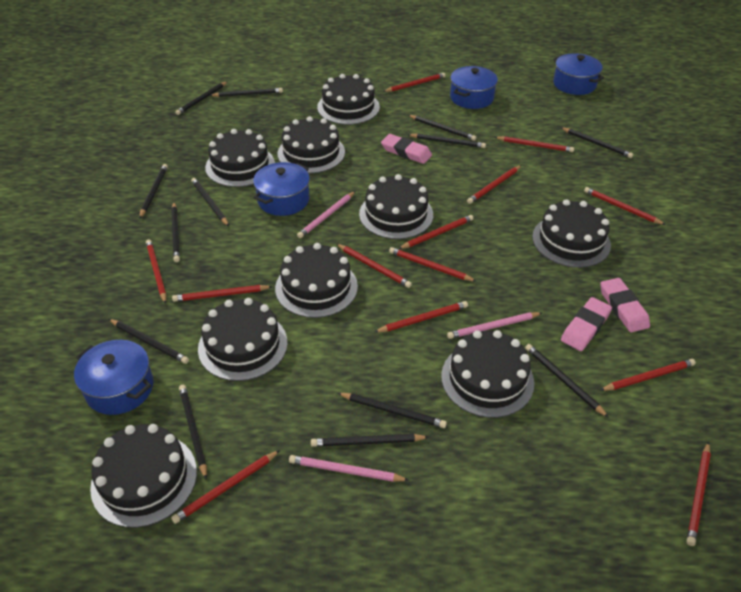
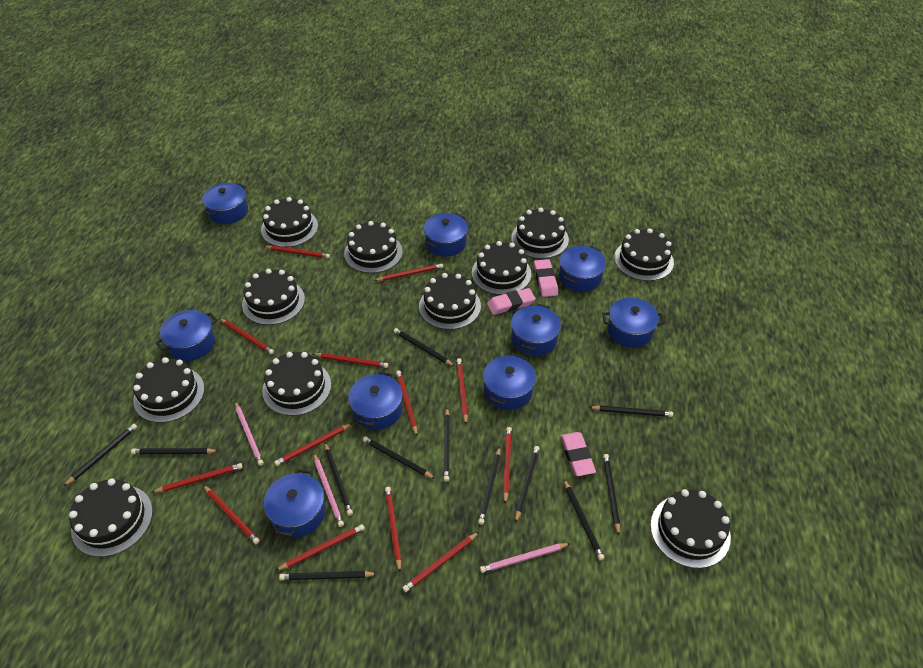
black cake: [90,424,197,528] [198,298,288,381] [205,129,275,187] [275,243,358,318] [277,116,345,173] [317,74,380,125] [359,174,433,239] [441,330,534,418] [532,199,611,268] = 9 -> [69,478,153,557] [133,357,204,423] [242,269,305,325] [261,197,318,247] [262,352,331,416] [344,221,403,273] [419,273,481,330] [472,241,532,295] [511,208,569,259] [614,229,674,281] [650,489,731,568] = 11
black pencil: [109,319,189,364] [139,164,168,219] [171,202,180,262] [175,81,228,115] [179,385,207,479] [191,178,229,226] [210,88,283,97] [311,434,429,447] [338,393,447,428] [408,115,476,141] [408,133,486,148] [525,344,609,418] [560,127,633,158] = 13 -> [63,424,137,487] [131,448,218,454] [279,571,377,580] [325,443,353,516] [363,436,435,479] [394,328,455,366] [443,408,450,482] [478,447,500,525] [515,446,540,523] [564,479,604,560] [589,406,673,417] [603,454,620,535] = 12
blue pot: [74,340,154,415] [253,162,310,216] [450,66,498,109] [553,53,604,95] = 4 -> [155,310,217,361] [202,183,248,224] [264,469,326,537] [348,371,402,430] [424,213,468,257] [483,354,536,410] [511,304,561,356] [559,246,606,292] [602,298,664,348] = 9

